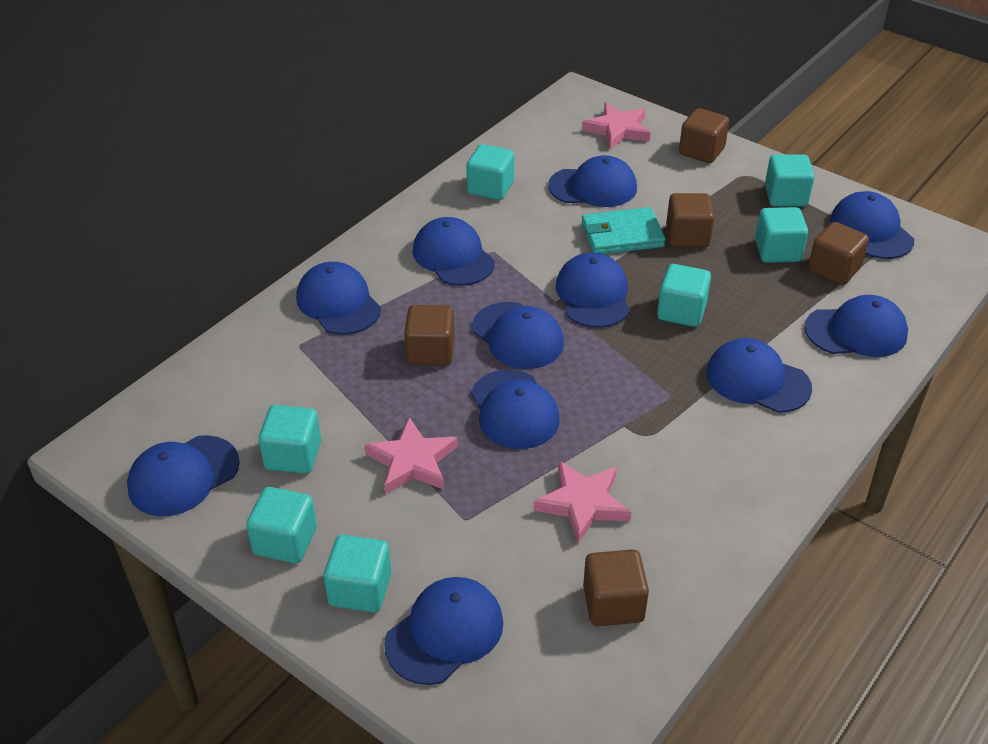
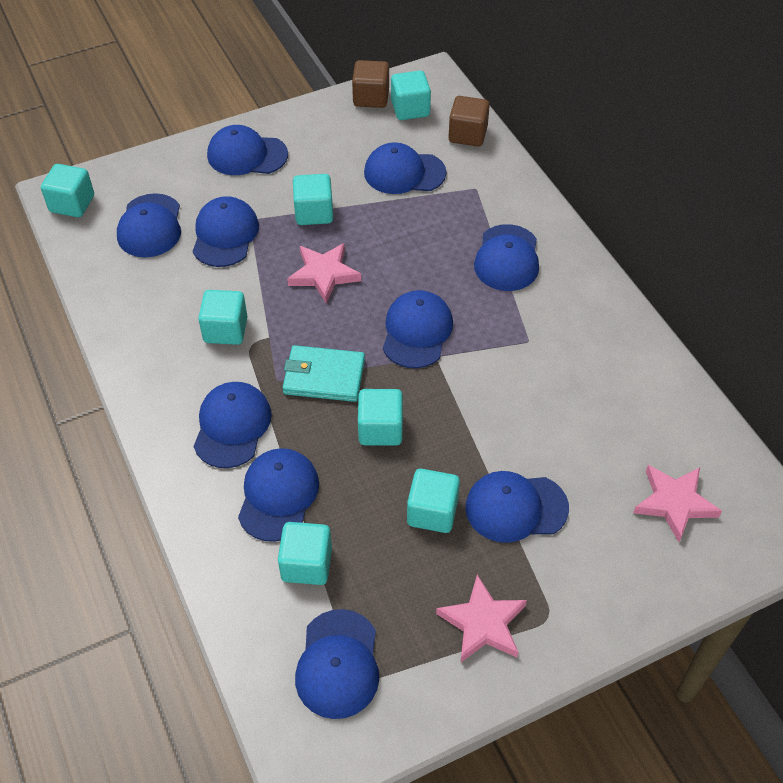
blue cap: [127,435,240,516] [296,262,381,335] [384,577,503,685] [413,217,495,286] [471,370,560,449] [472,302,564,369] [548,155,637,207] [556,252,630,328] [706,338,812,413] [804,295,908,357] [830,191,914,259] = 11 -> [117,193,181,258] [193,196,259,267] [194,382,272,468] [207,125,288,175] [238,448,319,542] [295,609,379,719] [364,142,446,194] [383,290,453,368] [465,471,569,543] [474,224,539,291] = 10
brown cube: [404,305,455,366] [583,549,649,626] [666,193,714,247] [679,108,729,163] [808,222,869,285] = 5 -> [352,60,389,108] [449,96,490,146] = 2

